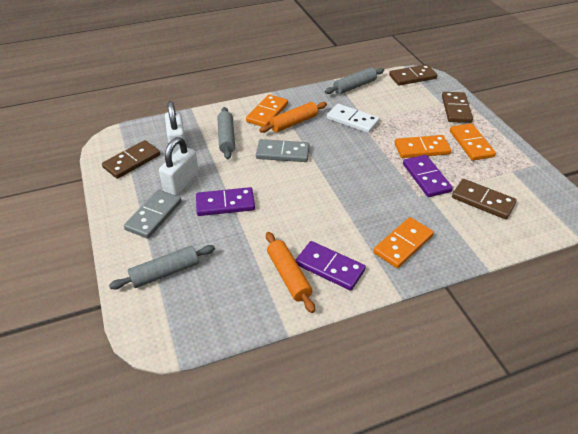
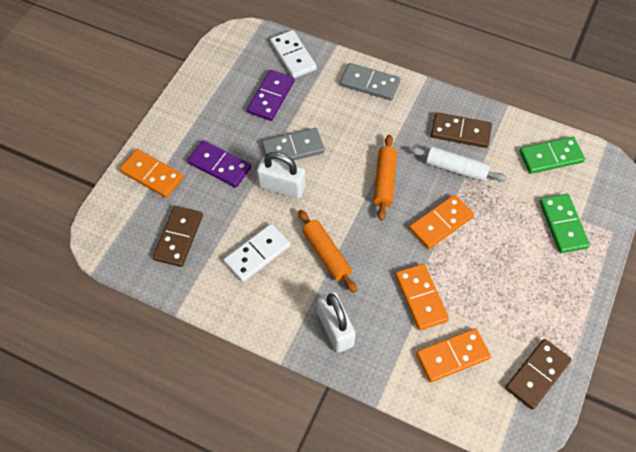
brown domino: [102,140,160,179] [389,64,437,86] [442,92,473,123] [452,179,517,219] = 4 -> [153,206,203,267] [431,112,492,148] [505,339,572,410] = 3
green domino: none = 0 -> [520,137,585,174] [539,194,590,253] = 2
grey rolling pin: [109,245,215,289] [218,107,235,159] [325,67,384,94] = 3 -> none = 0
purple domino: [196,187,255,216] [295,241,366,291] [403,155,453,197] = 3 -> [187,140,252,188] [247,70,295,121] = 2
white domino: [327,104,380,133] = 1 -> [224,224,291,282] [270,30,317,78] = 2
white rolling pin: none = 0 -> [410,146,507,182] = 1

